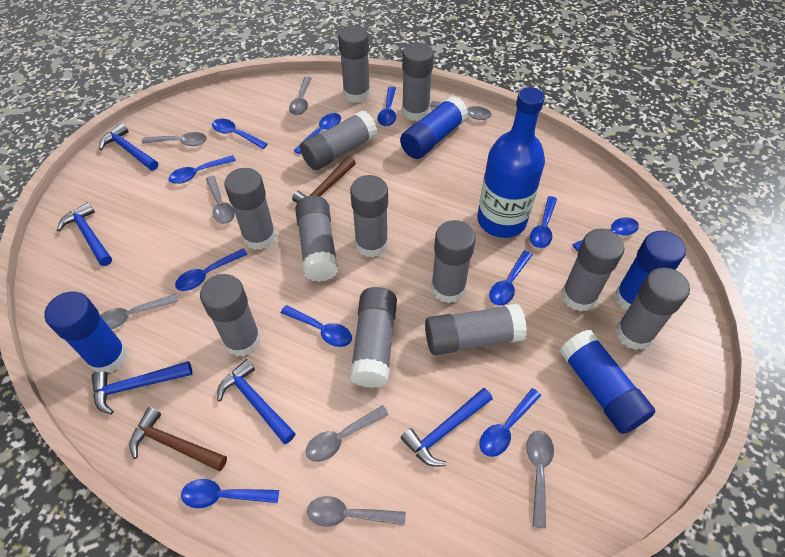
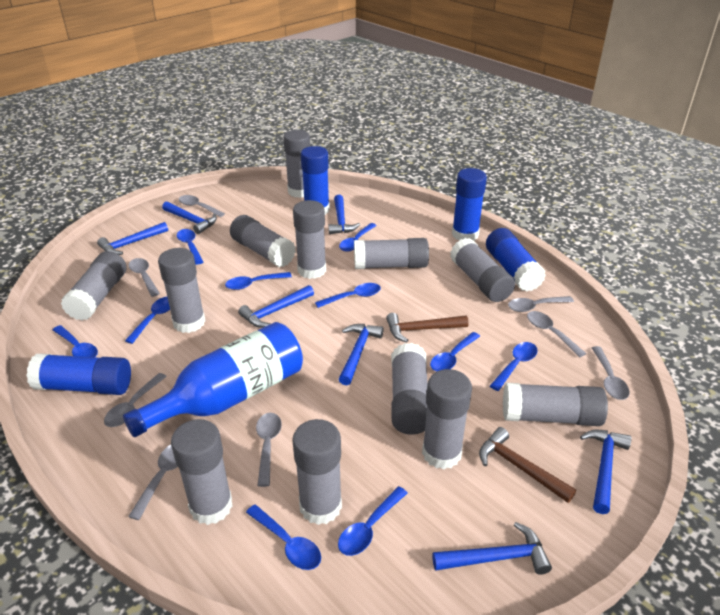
blue hammer: [57,202,112,266] [92,361,192,415] [99,123,158,171] [217,359,296,444] [401,388,492,467] = 5 -> [97,222,168,255] [162,202,217,234] [238,285,314,328] [328,195,360,234] [339,324,384,385] [432,522,552,575] [580,430,632,514] = 7
blue spoon: [169,155,236,184] [175,249,248,291] [181,479,279,508] [212,119,268,149] [281,305,352,347] [293,113,341,154] [377,87,396,126] [479,388,541,457] [489,250,532,306] [530,196,557,248] [572,217,639,251] = 11 -> [53,325,98,357] [125,297,170,344] [177,229,203,265] [225,272,292,290] [246,504,321,570] [315,283,381,308] [338,486,408,556] [339,223,377,252] [430,332,480,371] [490,342,538,391] = 10

